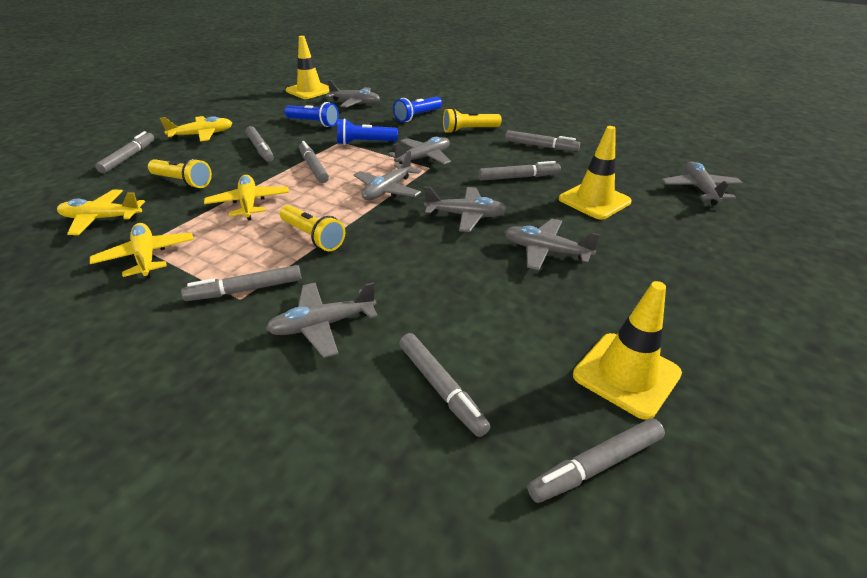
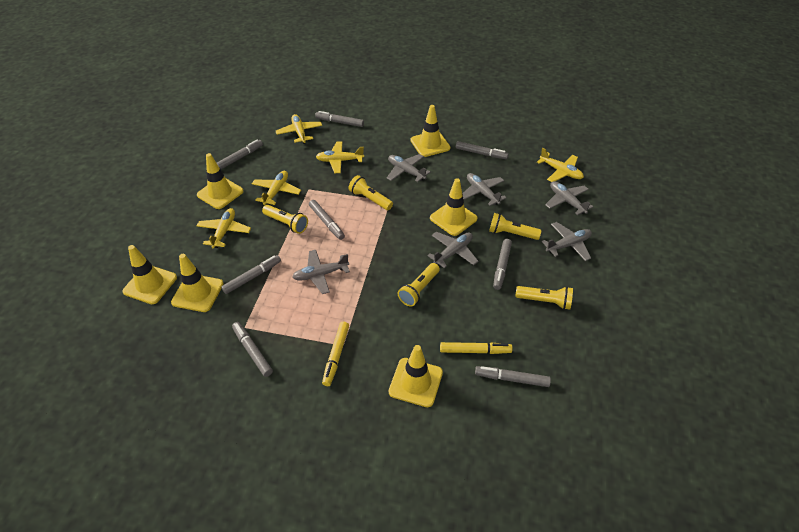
blue flashlight: [285,102,339,127] [337,118,398,145] [393,97,442,122] = 3 -> none = 0
grey plane: [266,282,378,358] [326,80,380,108] [354,151,421,200] [389,137,451,165] [424,186,508,232] [505,219,600,270] [662,161,743,205] = 7 -> [292,250,350,294] [387,154,431,182] [427,232,478,268] [462,173,507,206] [542,222,592,261] [545,181,593,215] = 6
yellow flashlight: [148,158,212,188] [280,205,345,251] [443,108,501,134] = 3 -> [262,205,308,234] [349,175,393,210] [398,263,440,307] [489,213,541,240] [515,286,573,310] = 5
yellow marker: none = 0 -> [322,322,349,386] [440,342,513,354] = 2
yellow plane: [57,190,145,235] [90,223,194,278] [160,116,232,142] [204,175,289,220] = 4 -> [197,208,251,248] [252,171,301,205] [276,114,322,144] [316,141,364,173] [537,148,584,182] = 5
yellow traffic cone: [286,36,329,99] [559,126,632,220] [573,281,682,420] = 3 -> [122,245,177,304] [171,254,223,312] [197,153,244,209] [389,345,443,407] [410,105,450,157] [430,178,478,236] = 6

